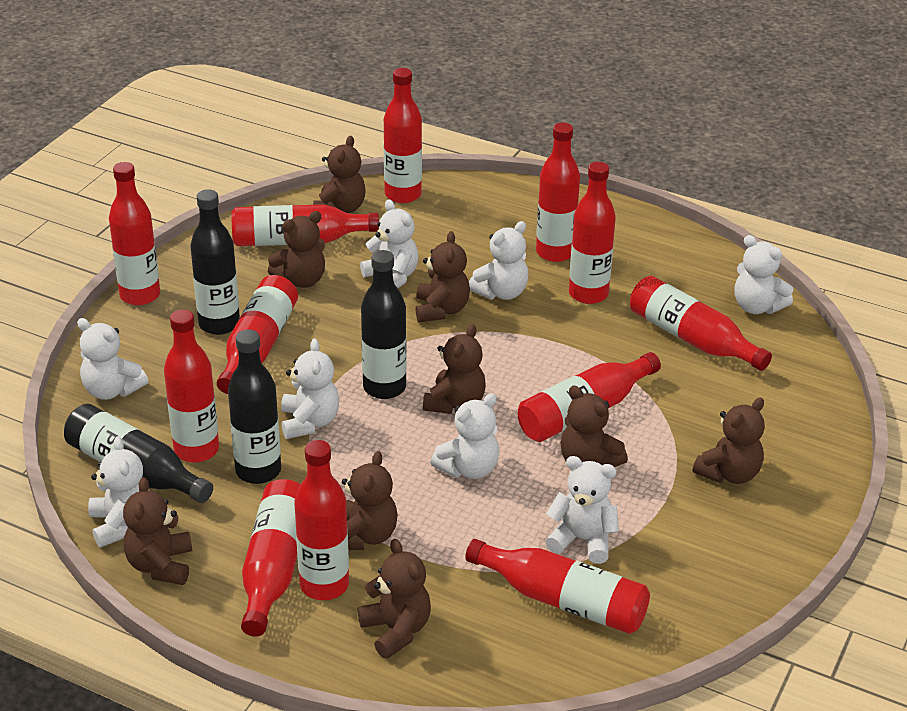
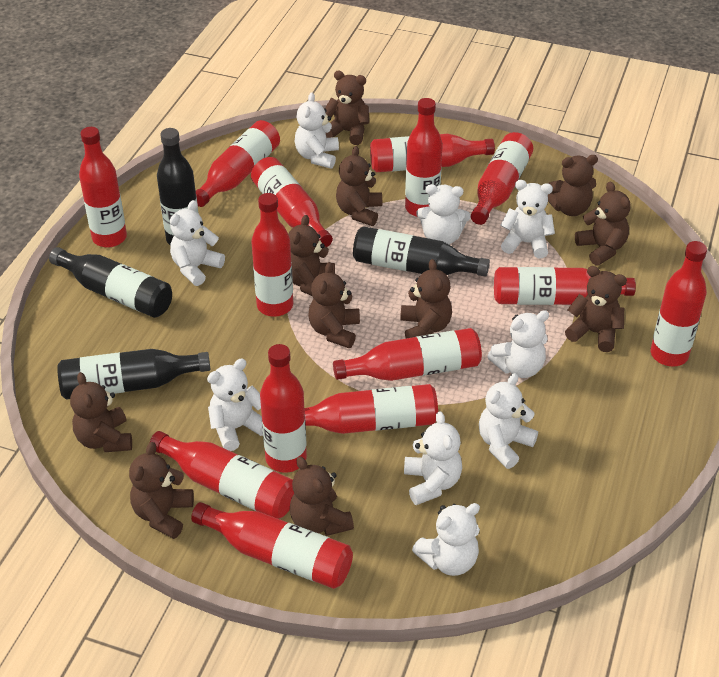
brown teddy bear: [123,477,192,585] [268,211,325,288] [313,136,366,213] [342,451,398,550] [358,539,431,659] [416,231,470,322] [423,324,486,414] [561,385,628,467] [693,398,765,484] = 9 -> [70,372,132,452] [129,442,194,539] [288,215,335,296] [290,456,354,536] [308,262,360,348] [325,71,369,145] [336,146,382,226] [400,259,452,339] [548,155,598,216] [565,266,627,352] [575,182,631,265] = 11
red bottle: [109,162,160,305] [164,309,219,463] [217,275,298,394] [231,204,379,246] [241,479,301,637] [295,440,349,600] [384,68,422,203] [465,539,650,634] [518,352,661,442] [536,123,580,262] [569,162,616,304] [630,276,772,371] = 12 -> [79,127,127,248] [150,431,294,519] [191,502,353,589] [196,120,280,207] [251,157,333,247] [251,193,293,317] [260,344,307,473] [304,384,438,434] [333,328,482,381] [370,134,495,172] [405,98,443,217] [471,132,533,225] [494,267,636,305] [651,241,707,367] = 14
white teddy bear: [77,318,148,400] [88,436,150,547] [281,339,339,439] [360,199,419,288] [431,393,499,479] [469,221,529,300] [545,456,619,564] [735,235,793,314] = 8 -> [170,200,225,286] [207,359,263,451] [295,92,339,169] [404,411,462,505] [412,503,480,576] [416,184,471,244] [479,373,538,469] [487,310,549,378] [501,180,555,258] = 9

